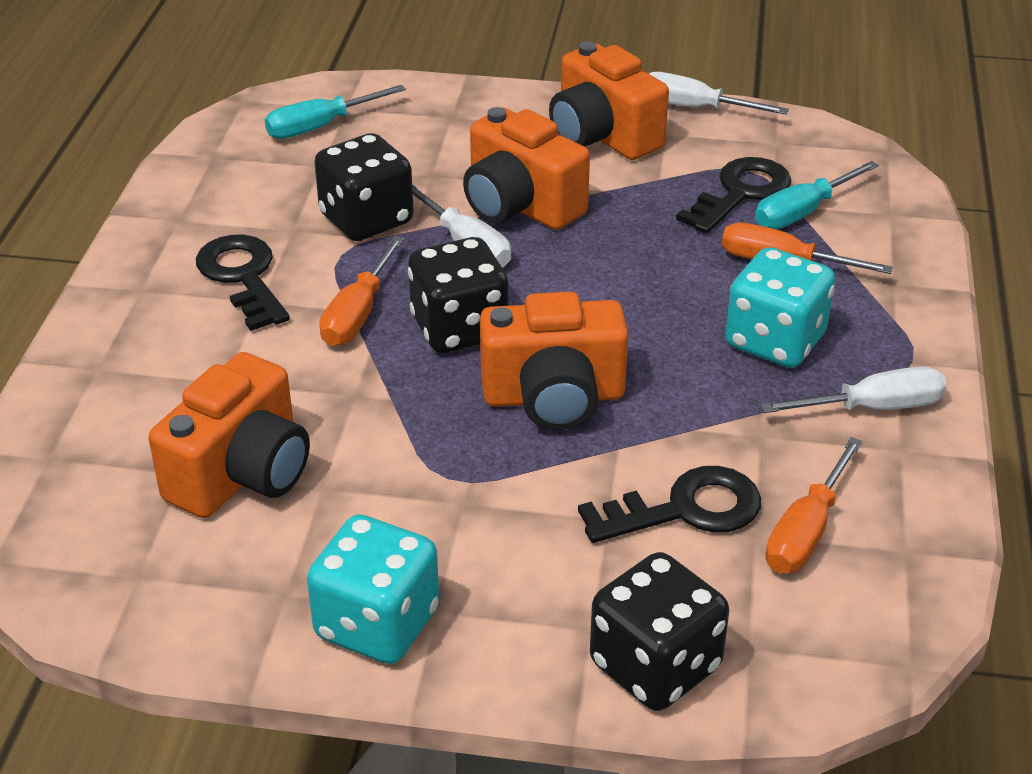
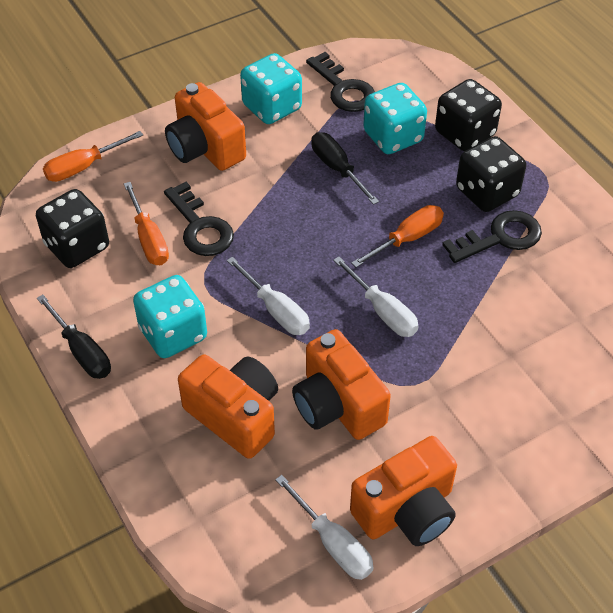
black screwdriver: none = 0 -> [37,295,111,379] [311,132,379,205] = 2
turquoise dice: [307,514,439,664] [725,247,835,368] = 2 -> [133,275,207,358] [240,53,302,124] [363,83,427,154] = 3
turquoise screwdriver: [265,85,406,139] [755,161,879,229] = 2 -> none = 0

